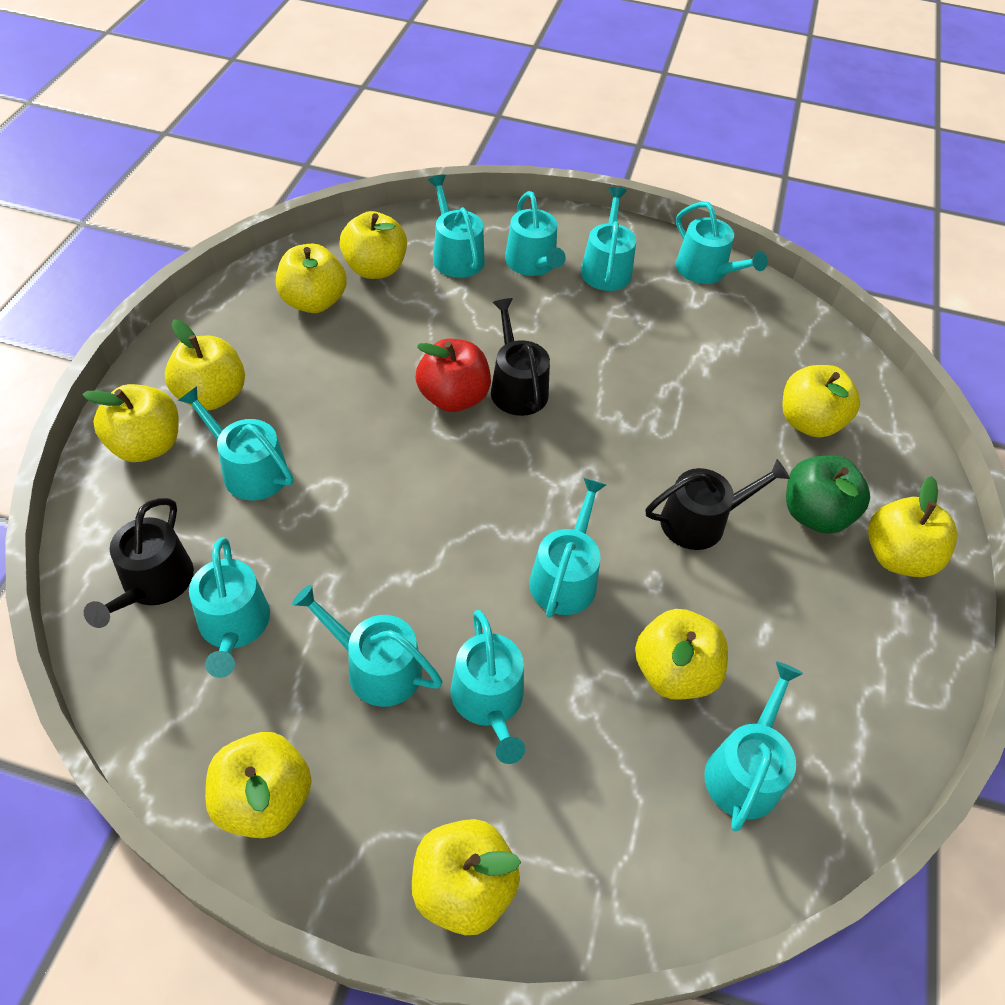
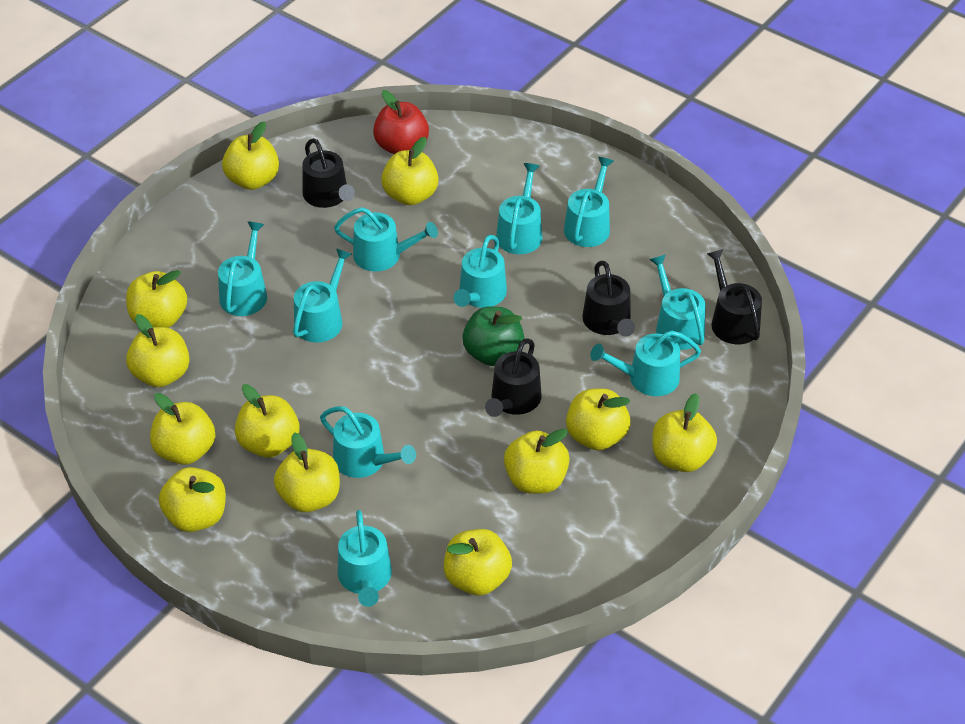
black watering can: [84,498,194,628] [491,298,550,416] [646,459,790,550] = 3 -> [302,138,355,208] [485,338,541,417] [582,261,635,337] [707,249,762,344] = 4
yellow apple: [82,384,178,462] [165,320,245,410] [205,732,312,838] [276,244,347,313] [340,211,407,279] [412,819,521,935] [635,609,728,700] [782,365,860,437] [868,476,957,577] = 9 -> [126,270,187,328] [126,314,190,387] [150,393,215,465] [159,467,226,532] [222,121,279,190] [235,384,300,458] [274,432,340,512] [381,137,439,206] [444,529,512,596] [504,429,570,494] [566,388,631,451] [652,393,717,472] = 12

